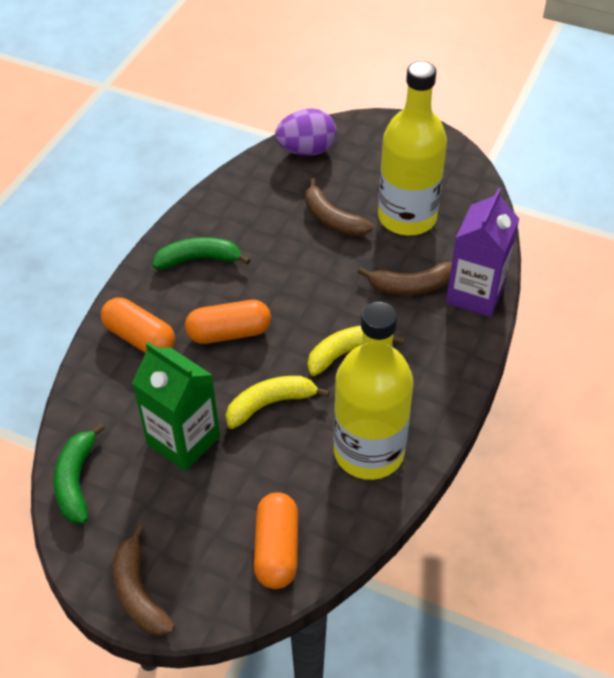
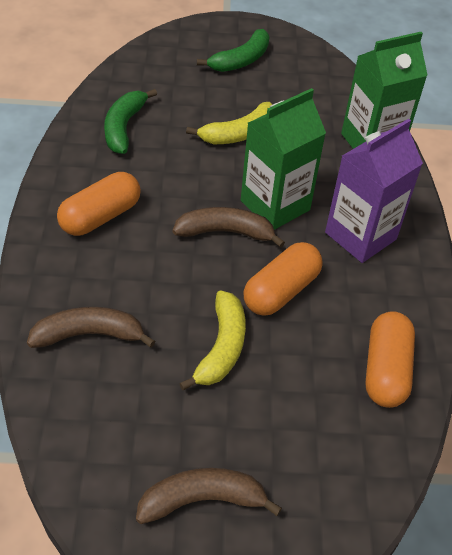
green carton: [132,342,220,471] = 1 -> [241,88,326,230] [341,32,427,149] = 2
purple egg: [275,108,336,156] = 1 -> none = 0
yellow bottle: [333,301,413,480] [378,61,447,235] = 2 -> none = 0

